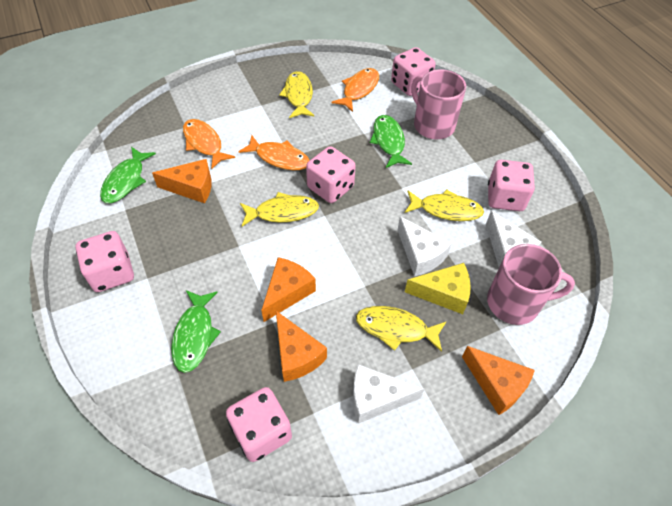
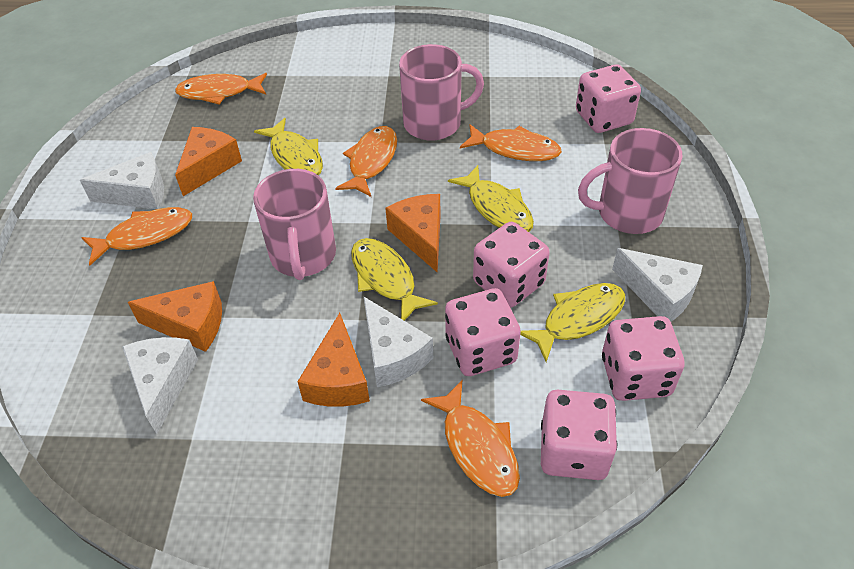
green fish: [100,147,156,203] [171,290,221,373] [370,115,412,168] = 3 -> none = 0
orange fish: [183,119,235,169] [238,135,310,170] [331,68,379,112] = 3 -> [81,207,192,265] [175,73,267,104] [335,126,397,197] [421,380,520,497] [460,124,562,161] = 5
pink mug: [411,69,466,139] [487,244,575,325] = 2 -> [253,169,336,280] [399,44,484,141] [578,128,682,234] = 3
white cheese: [353,364,424,424] [398,216,452,277] [486,211,542,267] = 3 -> [80,152,164,209] [122,337,198,434] [364,297,433,387] [612,248,703,321] = 4
yellow cheese: [405,263,471,314] = 1 -> none = 0

